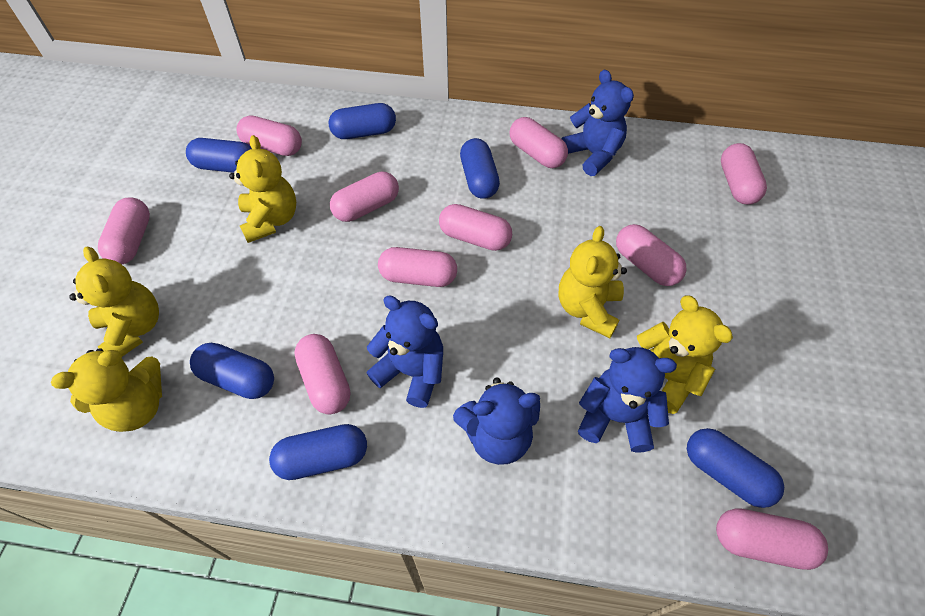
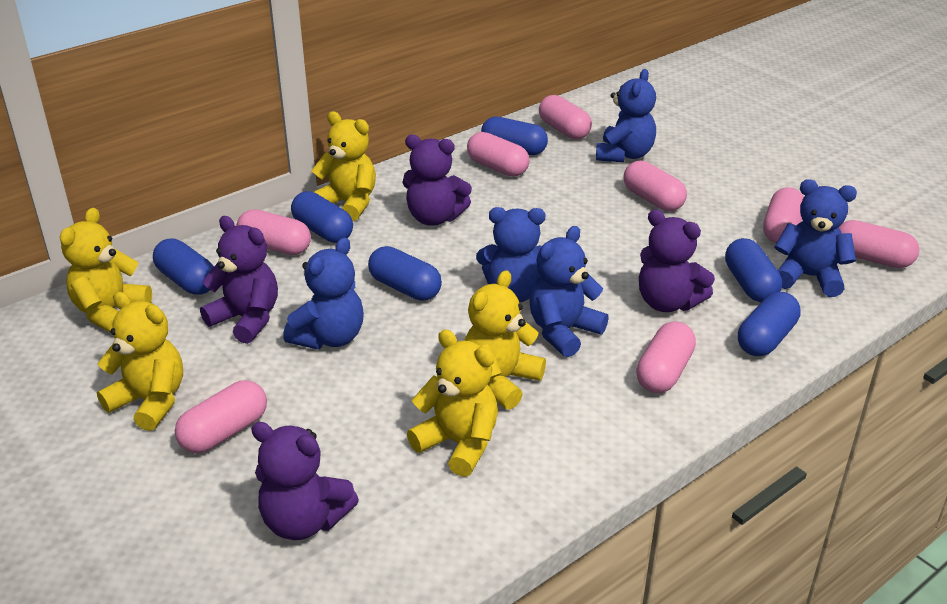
blue teddy bear: [367,295,443,408] [453,378,540,465] [562,70,634,176] [578,347,677,453] = 4 -> [283,237,364,349] [476,207,545,303] [530,226,609,357] [596,69,656,162] [774,179,857,297] = 5
pink capsule: [98,197,150,264] [236,115,302,156] [294,334,350,414] [330,171,399,222] [378,247,457,287] [439,204,512,251] [510,117,568,168] [616,224,687,286] [716,508,828,570] [721,143,767,205] = 10 -> [175,380,267,453] [237,209,311,255] [467,132,529,177] [539,95,592,140] [624,161,687,211] [636,321,696,393] [763,187,804,243] [838,220,919,268] = 8
purple teddy bear: none = 0 -> [200,216,278,344] [251,422,359,540] [402,134,472,226] [639,209,715,312] = 4

